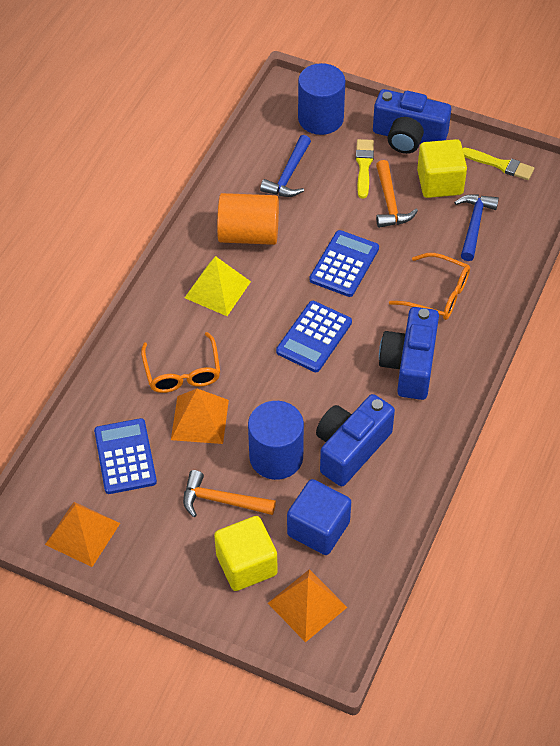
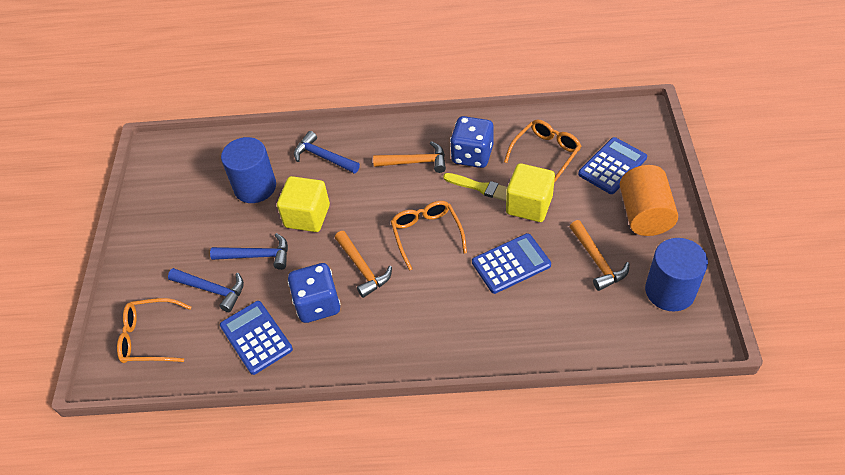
blue camera: [316,394,395,486] [373,89,451,154] [379,307,439,400] = 3 -> none = 0
blue cube: [287,479,351,555] = 1 -> none = 0
blue dice: none = 0 -> [288,263,341,323] [450,116,494,168] = 2
blue hammer: [260,135,311,197] [454,194,499,261] = 2 -> [168,268,244,312] [210,233,288,270] [294,131,360,174] = 3
orange glasses: [141,332,220,393] [389,253,470,320] = 2 -> [117,298,191,363] [391,201,467,271] [504,119,581,183] = 3
orange hammer: [183,470,276,517] [376,160,418,228] = 2 -> [335,231,392,298] [373,141,446,173] [570,220,630,291] = 3
orange pyramid: [45,502,120,567] [171,389,229,444] [268,569,347,642] = 3 -> none = 0
yellow brush: [356,139,374,199] [462,148,534,180] = 2 -> [443,173,507,201] = 1
yellow pyramid: [185,256,251,316] = 1 -> none = 0

